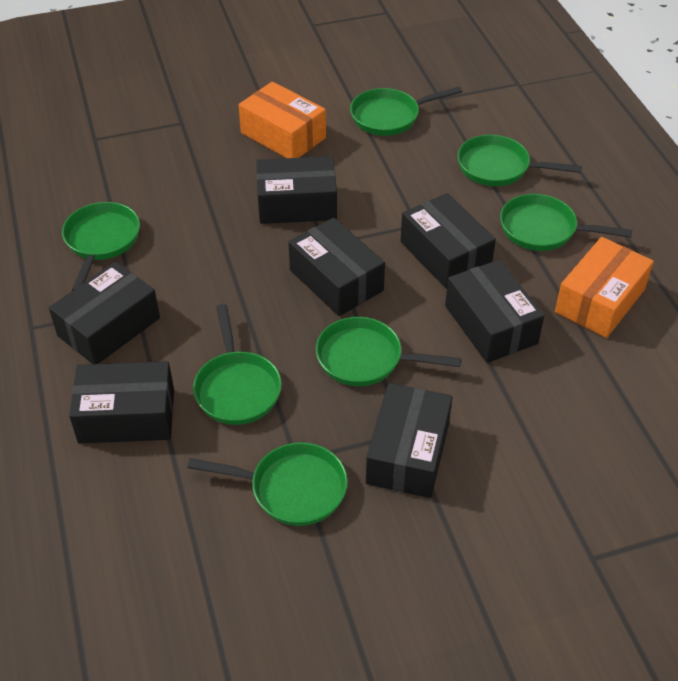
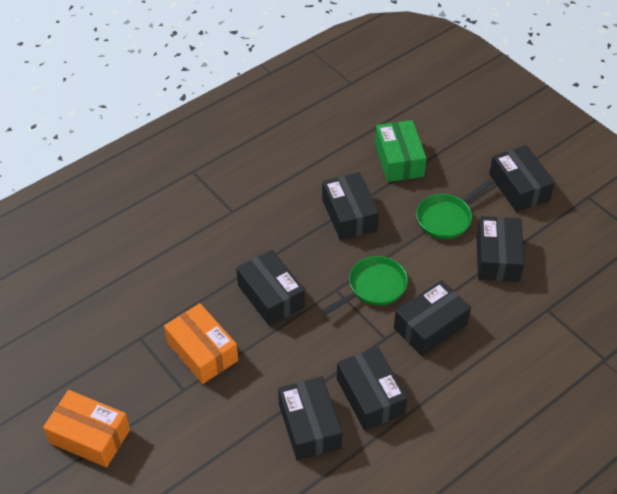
green box: none = 0 -> [375,120,427,182] = 1
green pan: [62,202,140,291] [187,442,348,526] [193,304,282,425] [316,317,461,386] [350,86,462,136] [457,135,582,186] [500,194,633,251] = 7 -> [321,256,408,315] [416,179,494,239] = 2

